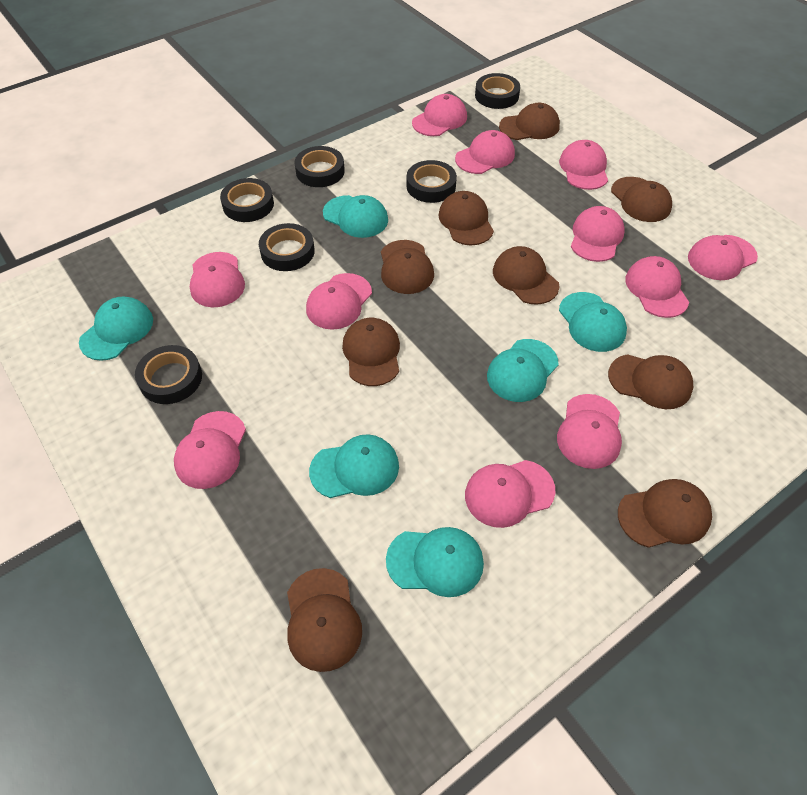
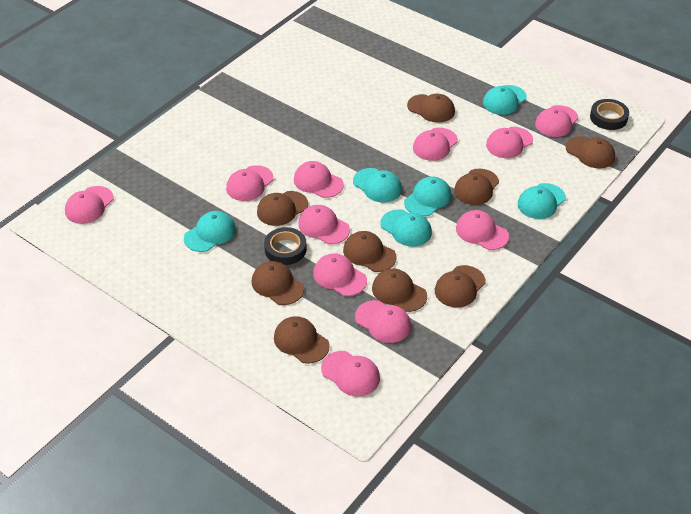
black tape: [135,345,202,404] [220,178,274,222] [259,223,315,271] [294,146,345,187] [406,160,457,203] [475,73,520,109] = 6 -> [264,227,307,265] [590,99,629,130] = 2

